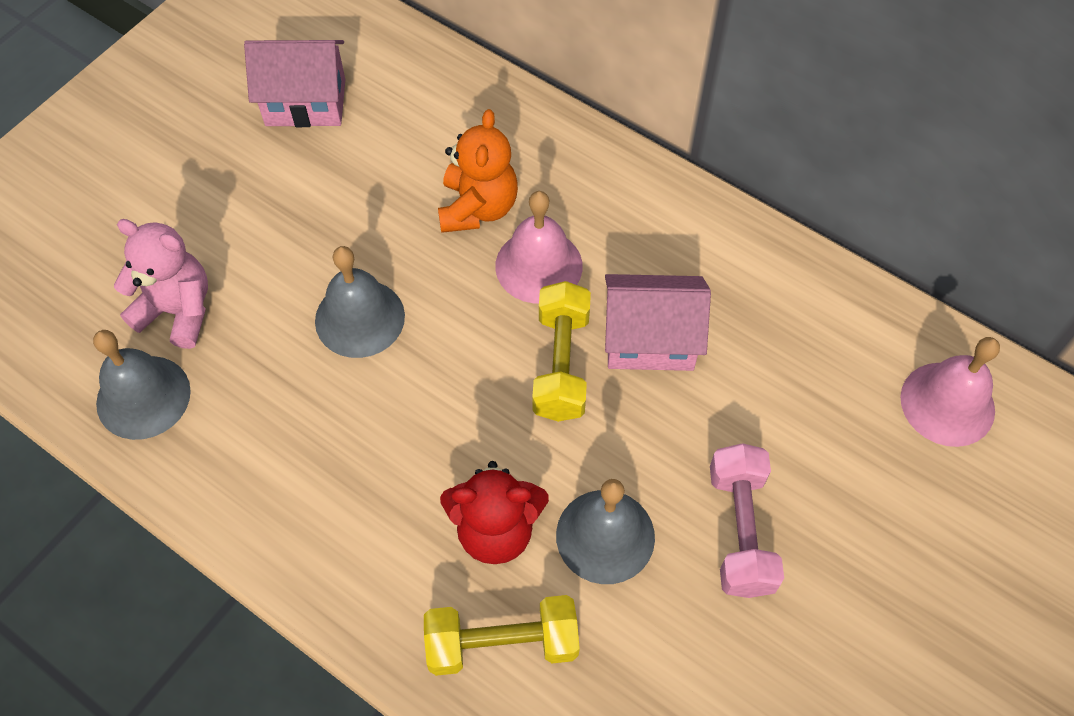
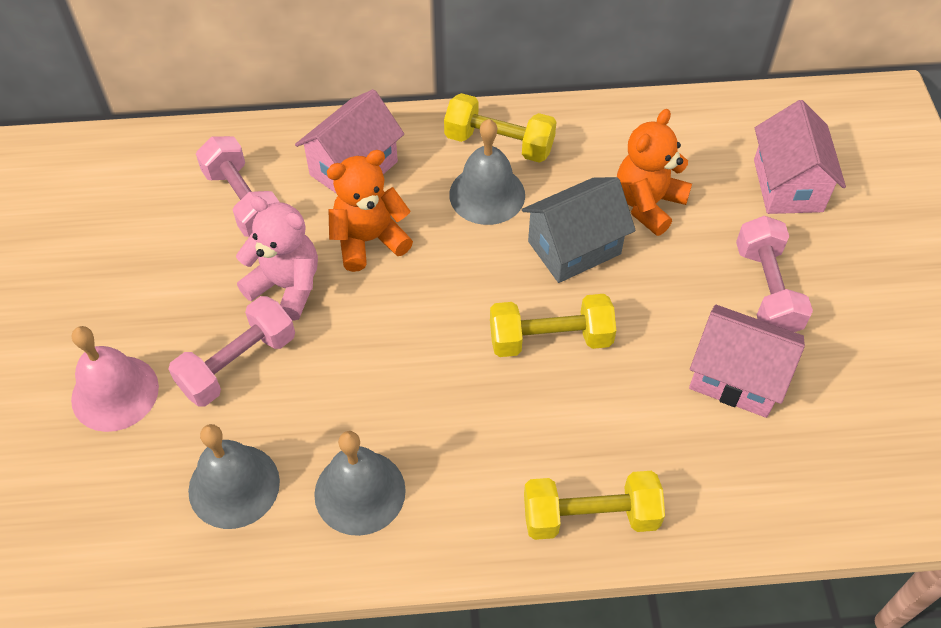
grey house: none = 0 -> [522,177,636,283] = 1
orange teddy bear: [438,109,518,233] = 1 -> [327,150,413,272] [617,109,692,236] = 2
pink bell: [495,191,583,303] [900,337,1000,447] = 2 -> [71,326,159,432] = 1
pink dumbbell: [710,443,784,598] = 1 -> [169,296,295,407] [196,136,280,237] [736,216,813,332] = 3
pink house: [244,40,345,127] [605,274,711,371] = 2 -> [295,89,404,194] [689,305,805,418] [754,100,846,214] = 3
red teddy bear: [440,461,549,564] = 1 -> none = 0
yellow dumbbell: [424,595,580,676] [532,281,591,422] = 2 -> [444,93,557,163] [490,294,616,357] [524,471,665,540] = 3

